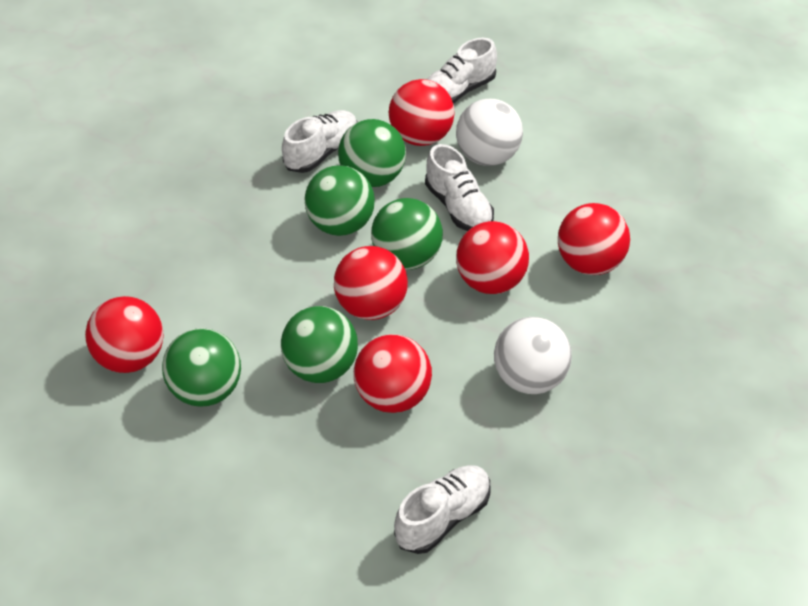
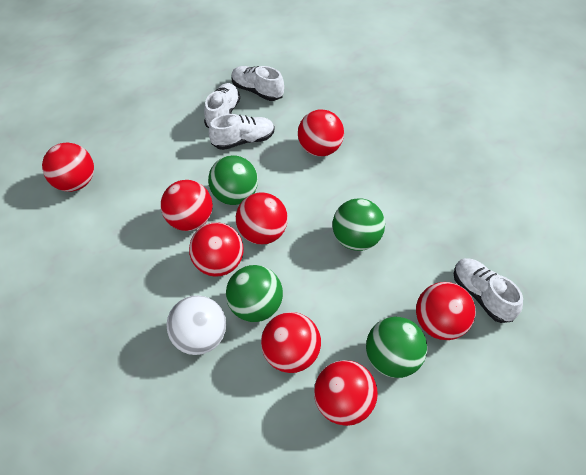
green ball: [162,328,241,407] [281,306,358,383] [304,165,375,236] [338,119,406,187] [371,198,443,270] = 5 -> [208,155,258,205] [226,265,283,322] [332,198,385,251] [366,317,427,378] = 4
red ball: [85,296,164,373] [334,246,408,320] [354,334,432,413] [389,79,455,146] [456,221,529,294] [558,203,630,275] = 6 -> [42,143,94,192] [161,180,213,231] [189,222,244,277] [236,192,288,245] [261,312,321,373] [298,109,344,157] [314,360,378,426] [416,282,476,340] = 8
white ball: [456,99,523,166] [494,317,572,394] = 2 -> [166,295,226,355] = 1

